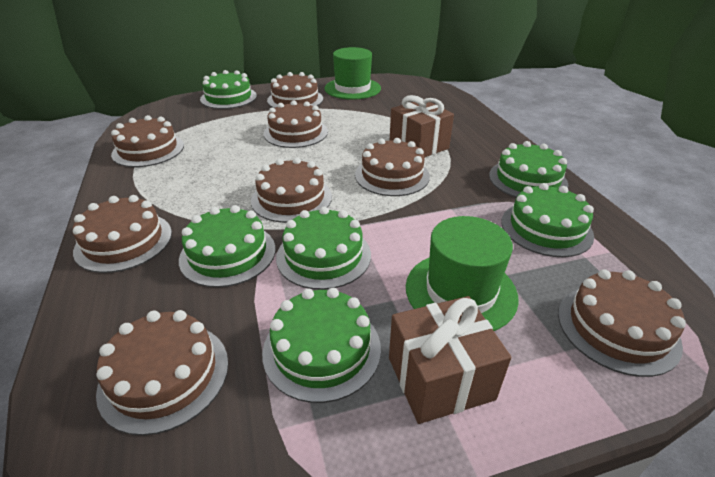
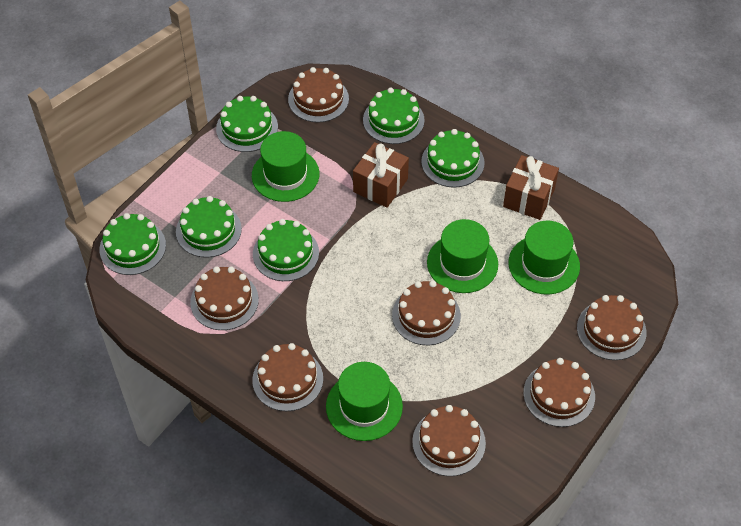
brown cake: [73,195,172,273] [96,310,229,436] [111,115,184,167] [251,157,332,223] [264,100,328,148] [267,72,323,108] [355,138,430,196] [558,269,686,377] = 8 -> [190,266,259,330] [252,343,323,411] [288,67,349,123] [392,281,461,345] [412,405,486,476] [523,358,595,427] [577,295,647,360] = 7
green hat: [324,47,381,100] [406,216,519,331] = 2 -> [252,131,319,202] [326,362,403,441] [427,219,498,293] [509,221,580,295] = 4

